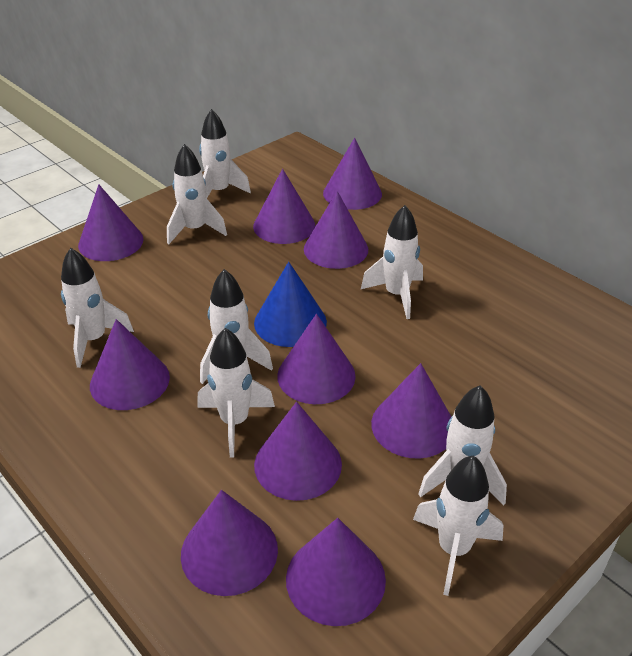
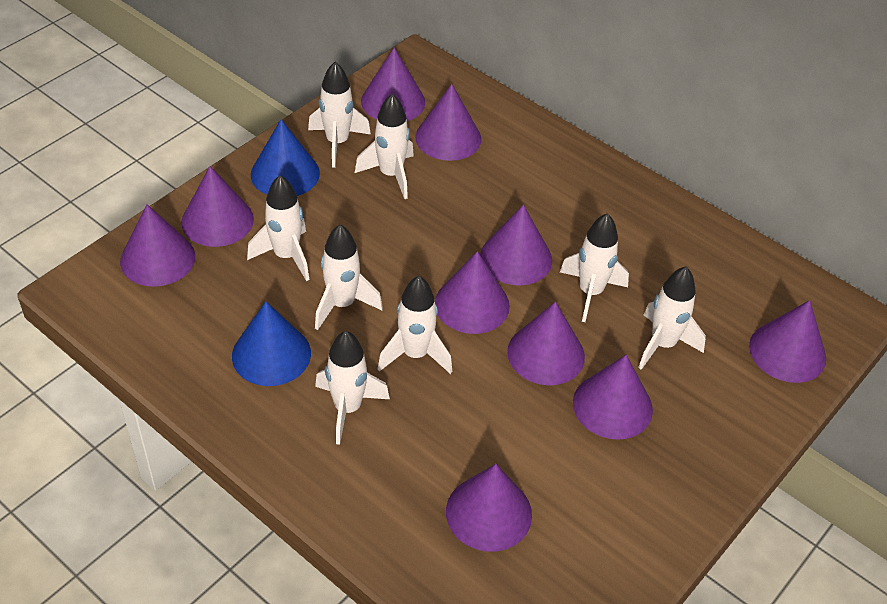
blue cone: [254,262,327,347] = 1 -> [232,301,311,386] [251,119,320,196] = 2

